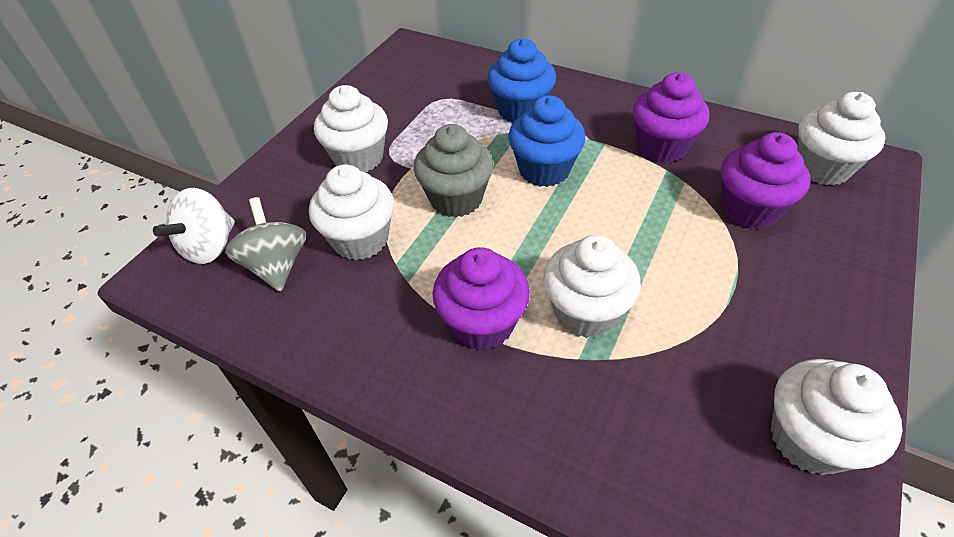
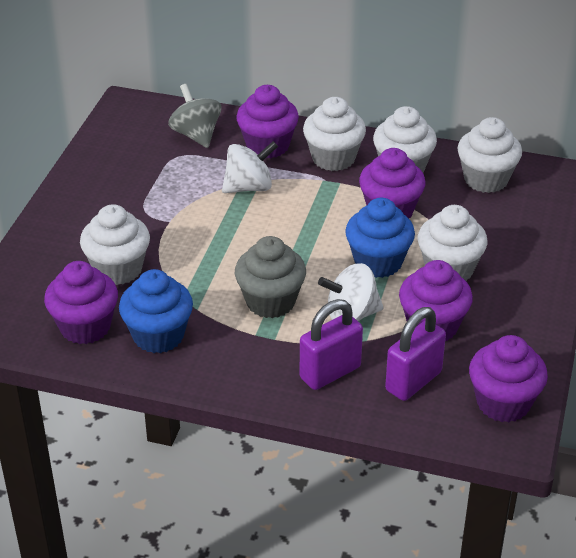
purple cupcake: [432,247,530,350] [633,72,710,163] [721,132,810,229] = 3 -> [44,261,118,344] [236,85,299,159] [359,148,426,218] [399,260,473,341] [469,335,548,423] = 5
purple padlock: none = 0 -> [300,299,363,390] [385,307,446,401] = 2
white spinning top: [153,188,235,264] = 1 -> [222,141,278,193] [318,263,384,321] = 2

